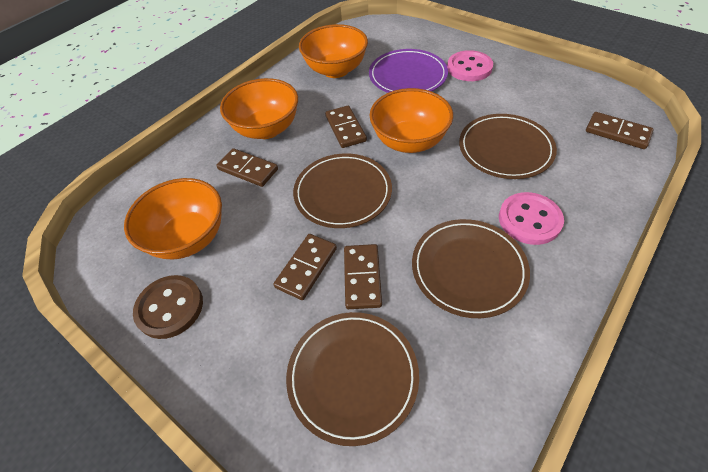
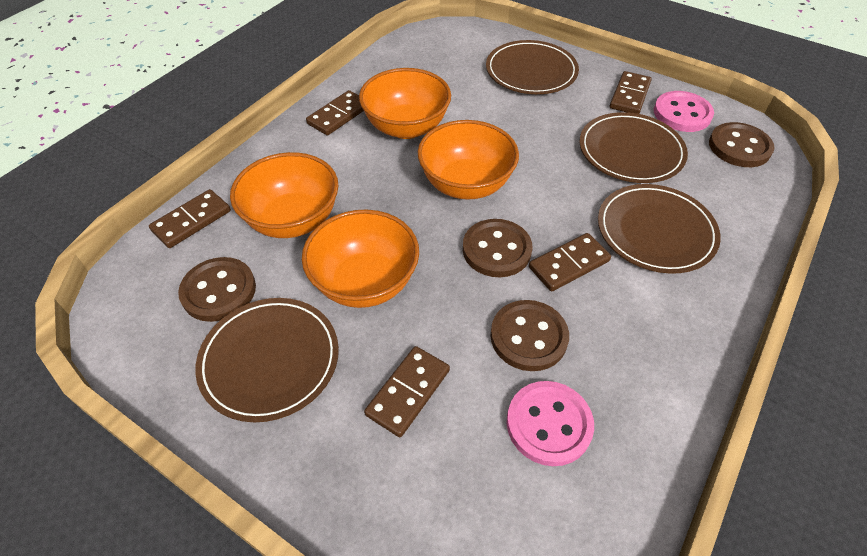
brown button: [133,275,203,339] = 1 -> [178,257,256,322] [463,219,532,277] [491,300,569,371] [709,122,774,167] = 4
purple plate: [369,49,448,93] = 1 -> none = 0

